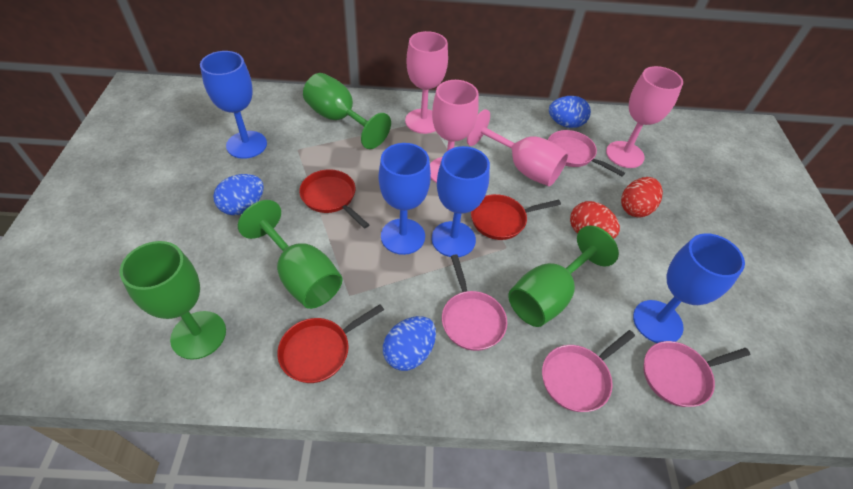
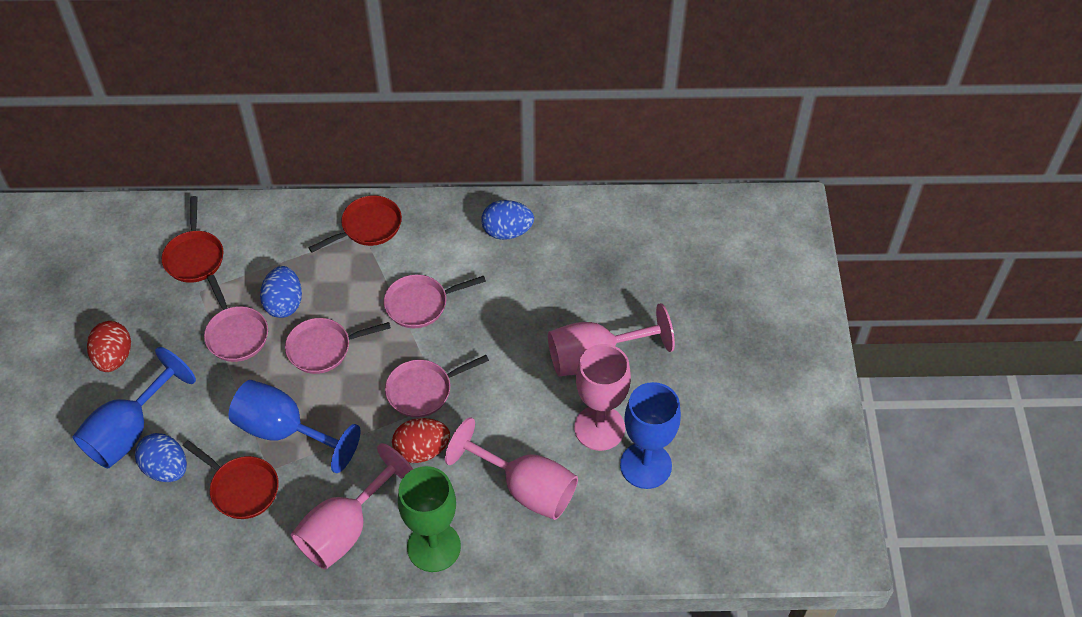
blue goblet: [200,51,267,159] [379,143,431,255] [432,146,490,257] [633,233,745,343] = 4 -> [73,347,196,468] [229,380,360,473] [620,382,681,489] = 3
green goblet: [119,241,226,360] [238,200,342,309] [303,73,391,149] [508,225,619,327] = 4 -> [398,466,461,572] = 1

